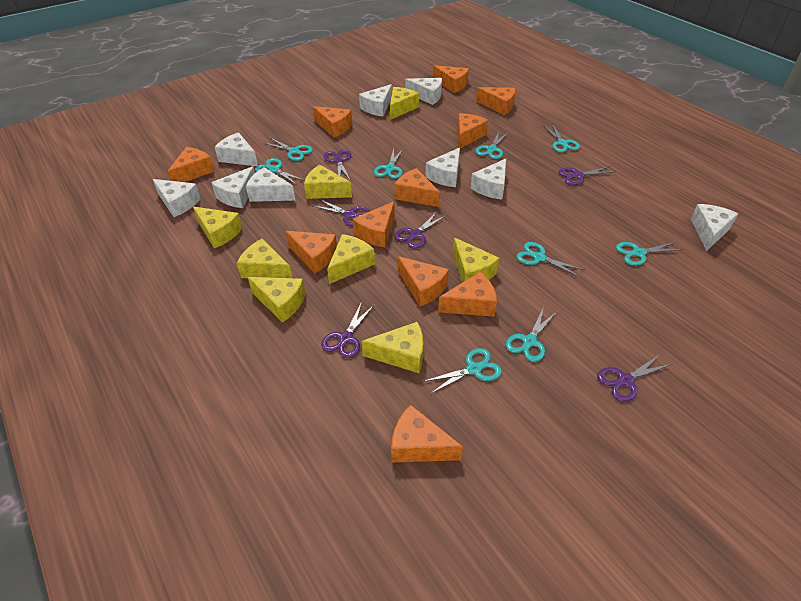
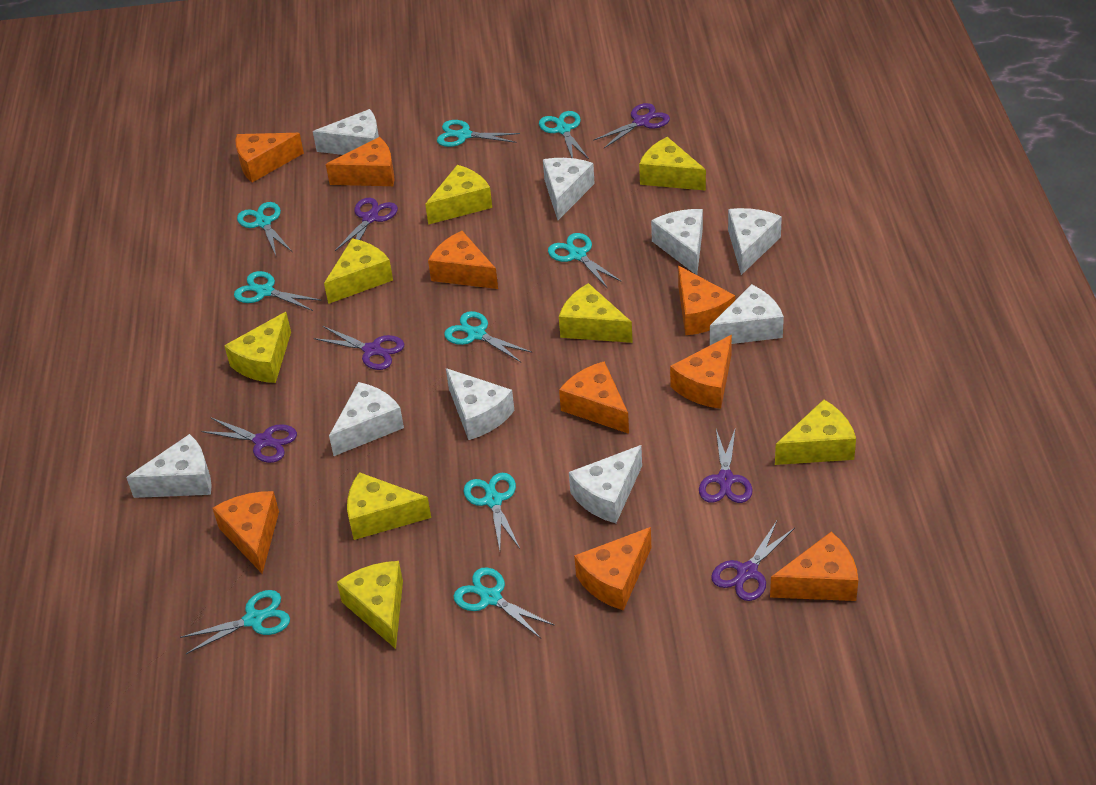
orange cheese: [167,147,214,182] [285,231,337,273] [313,106,352,137] [353,201,395,247] [391,405,463,462] [394,168,440,207] [397,256,449,306] [433,65,469,93] [438,272,497,317] [458,113,488,148] [476,87,515,115] = 11 -> [212,491,279,574] [235,133,304,182] [326,137,395,186] [428,231,498,289] [559,361,629,434] [574,527,651,611] [670,335,732,409] [678,266,735,336] [770,532,858,601] = 9

